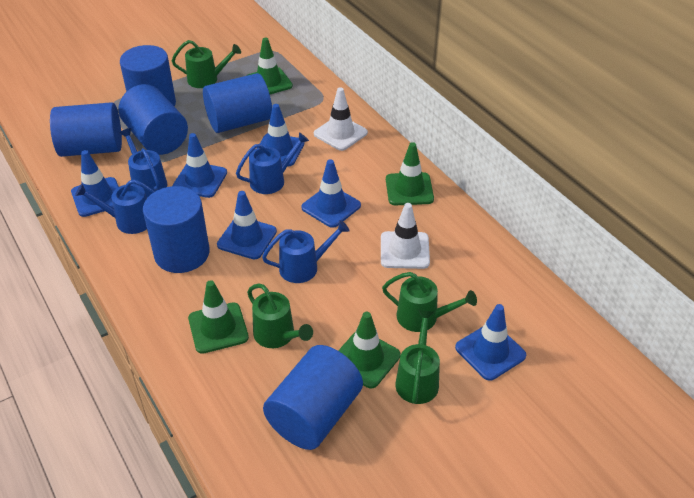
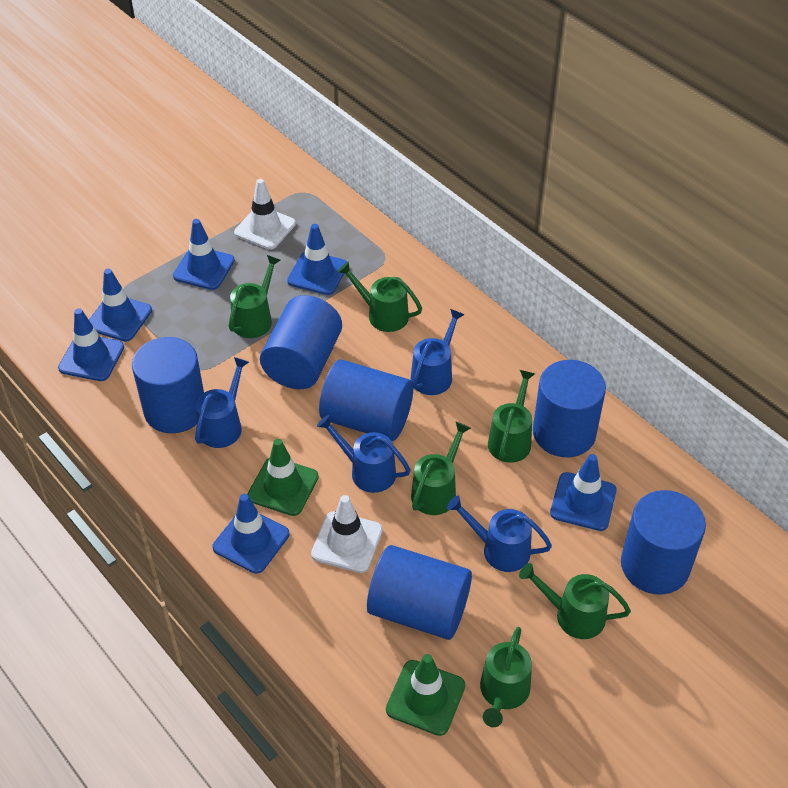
green traffic cone: [188,280,249,354] [246,38,293,94] [338,312,400,388] [386,142,434,205] = 4 -> [247,439,319,516] [386,654,465,736] = 2
green watering can: [172,40,241,88] [247,284,313,348] [382,272,477,332] [395,310,440,404] = 4 -> [229,255,281,338] [338,262,422,332] [411,422,471,515] [480,627,532,727] [488,370,535,463] [519,563,631,639] = 6

